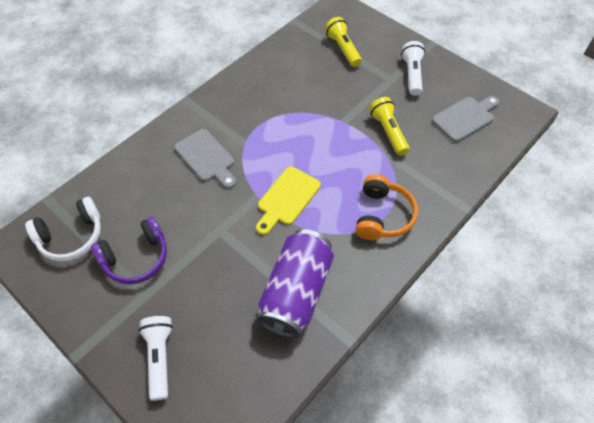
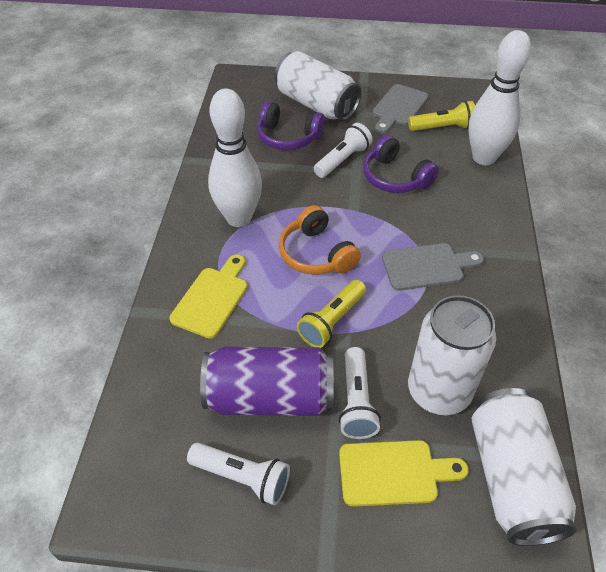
purple headphones: [91,217,167,285] = 1 -> [257,101,325,150] [363,135,439,193] = 2
white bowling pin: none = 0 -> [208,88,262,227] [468,30,531,165] = 2
white can: none = 0 -> [274,51,362,121] [408,295,496,415] [472,388,577,546] = 3
white flashlight: [139,316,173,401] [401,41,425,96] = 2 -> [187,443,290,505] [314,123,373,178] [339,347,381,439] = 3
white headphones: [25,197,101,261] = 1 -> none = 0
yellow cutting board: [256,167,321,235] = 1 -> [170,254,248,339] [339,440,468,507] = 2

